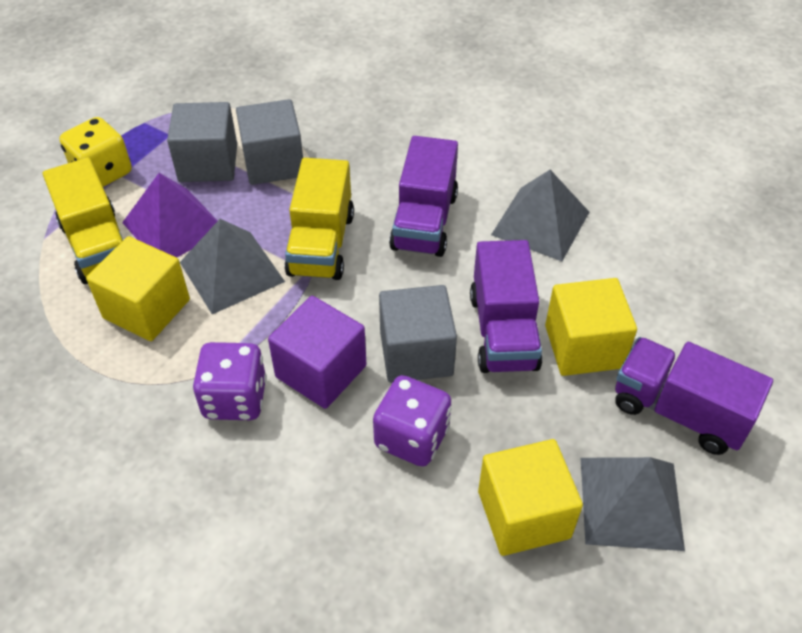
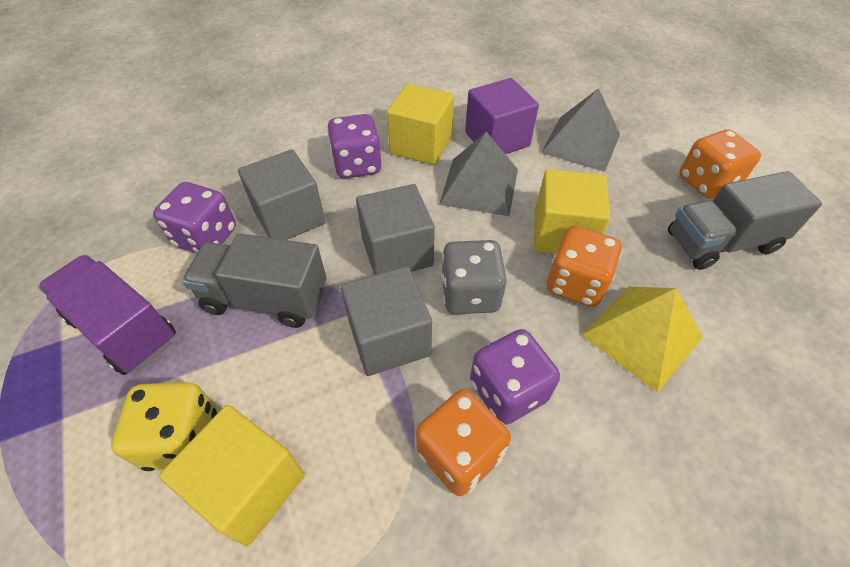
grey dice: none = 0 -> [441,240,507,314] = 1
grey pyramid: [180,219,285,314] [491,170,589,261] [581,457,685,551] = 3 -> [439,132,518,216] [541,88,620,172] = 2
grey truck: none = 0 -> [182,233,326,328] [668,171,822,270] = 2
orange dice: none = 0 -> [416,389,511,496] [547,226,622,307] [679,130,761,199] = 3
purple dice: [192,342,267,420] [373,375,451,467] = 2 -> [153,182,236,254] [327,114,381,178] [470,329,560,425] = 3
purple pyramid: [122,173,217,258] = 1 -> none = 0
purple truck: [389,136,458,257] [470,240,542,373] [615,337,773,455] = 3 -> [38,255,176,375] = 1
yellow pyramid: none = 0 -> [581,287,703,393] = 1
yellow truck: [43,157,123,284] [284,158,354,280] = 2 -> none = 0

